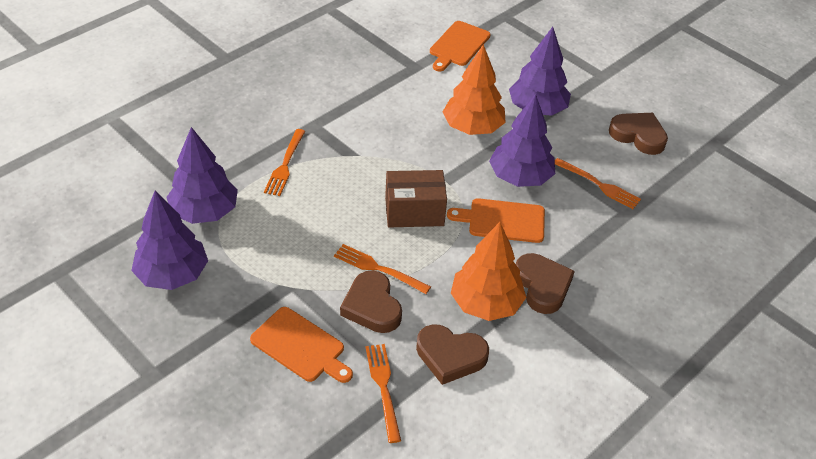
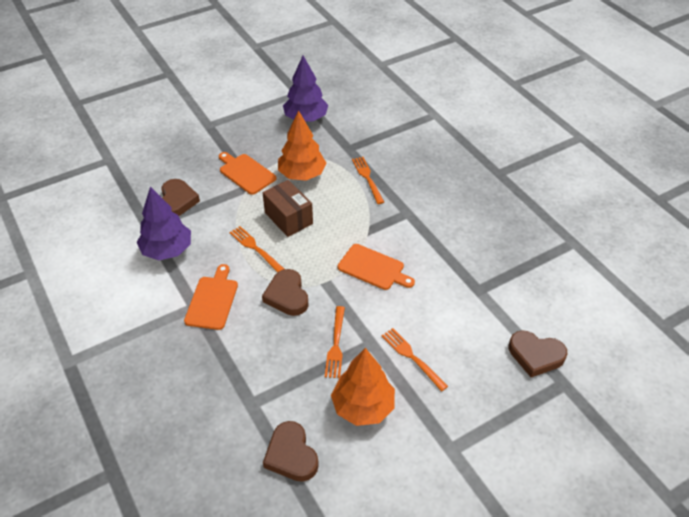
purple tree: [131,191,208,290] [166,127,238,224] [489,94,555,187] [509,27,571,116] = 4 -> [137,187,191,260] [283,56,328,122] = 2

